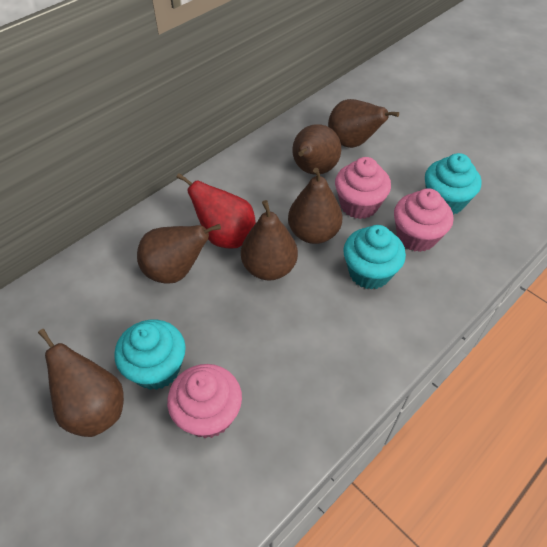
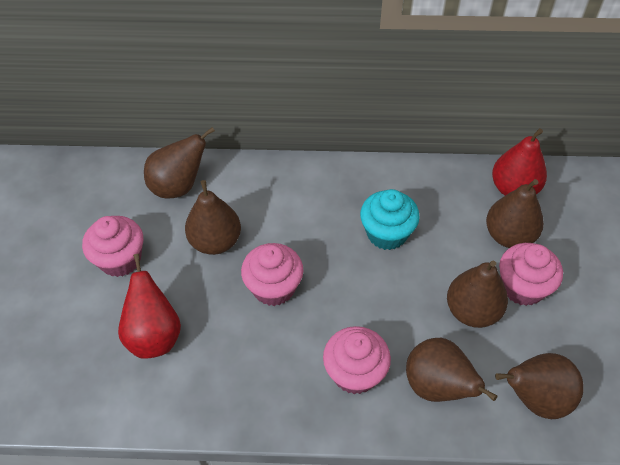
pink cupcake: [167,364,242,439] [335,157,391,219] [394,188,453,252] = 3 -> [82,216,143,277] [241,243,303,306] [323,326,391,394] [499,243,563,306] = 4
red pear: [176,173,256,249] = 1 -> [118,254,181,358] [492,128,547,195] = 2
turquoise cupcake: [114,319,186,390] [343,225,406,290] [425,153,482,214] = 3 -> [360,189,420,250] = 1

